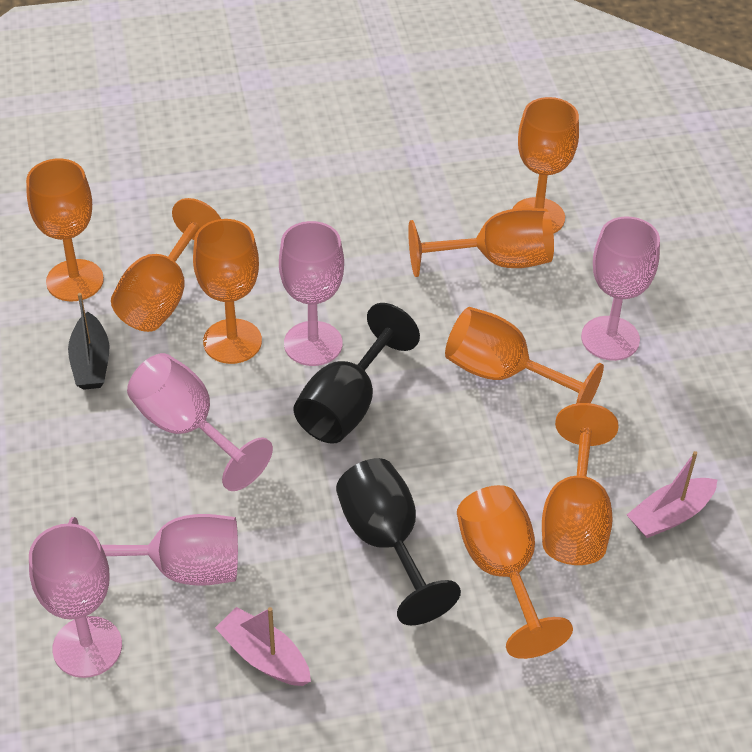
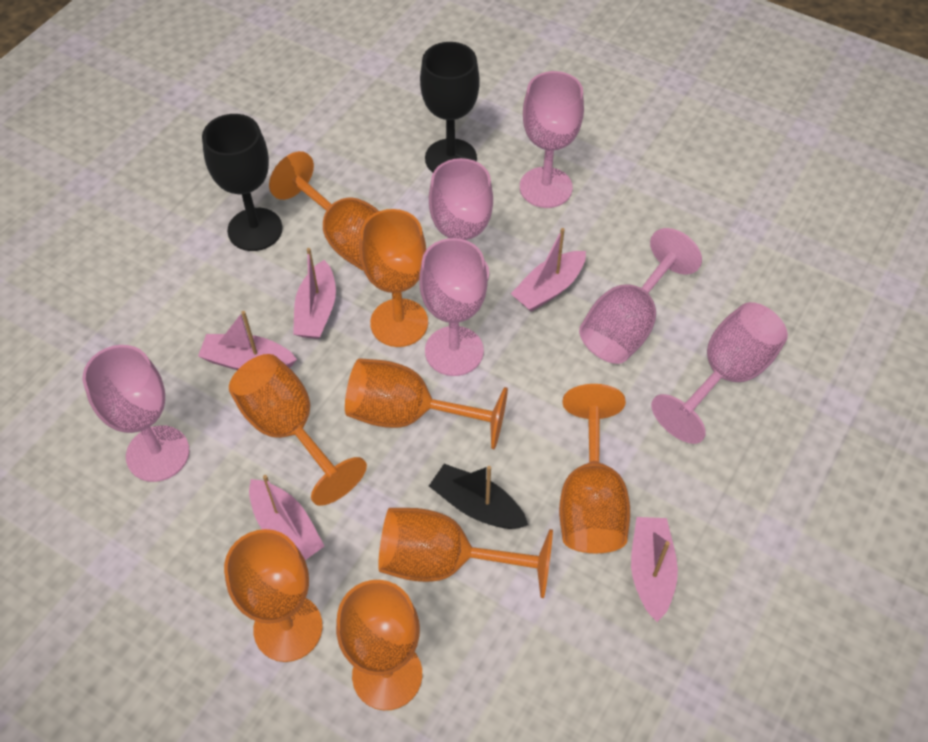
pink boat: [215,607,311,686] [627,451,718,538] = 2 -> [198,311,297,370] [249,475,324,560] [293,248,336,339] [511,228,586,312] [631,517,678,622] = 5
pink goblet: [29,523,122,678] [69,514,238,586] [127,353,273,491] [279,221,344,366] [581,216,660,361] = 5 -> [83,345,189,482] [419,238,487,376] [429,158,493,281] [520,71,584,208] [579,228,702,364] [651,302,788,444] = 6

